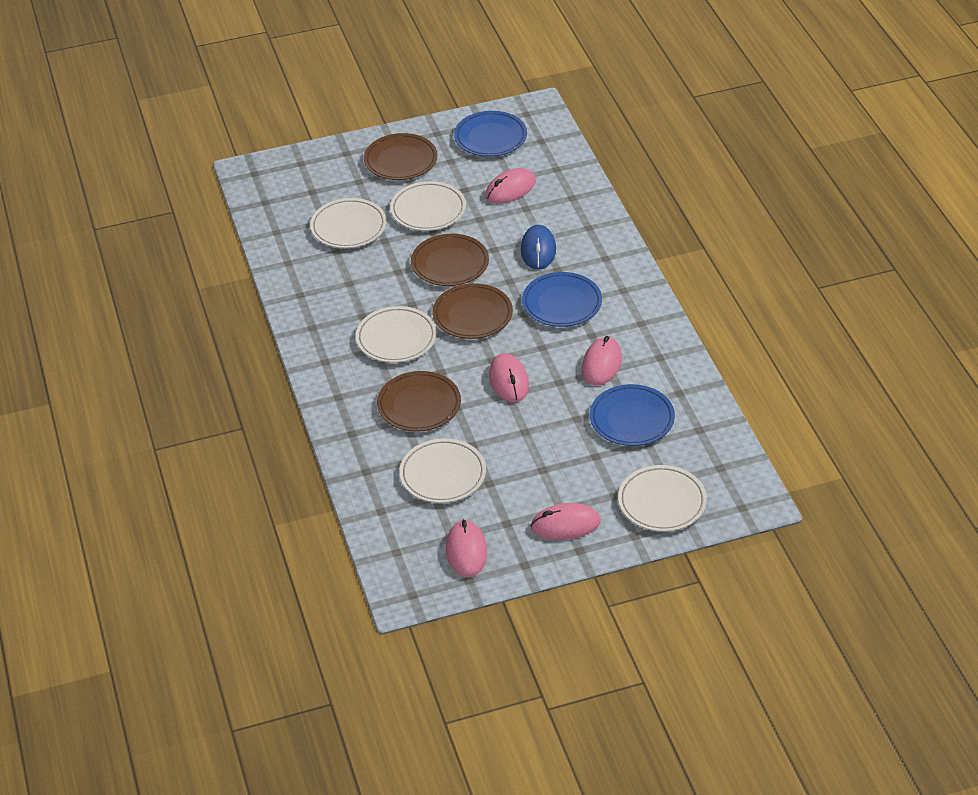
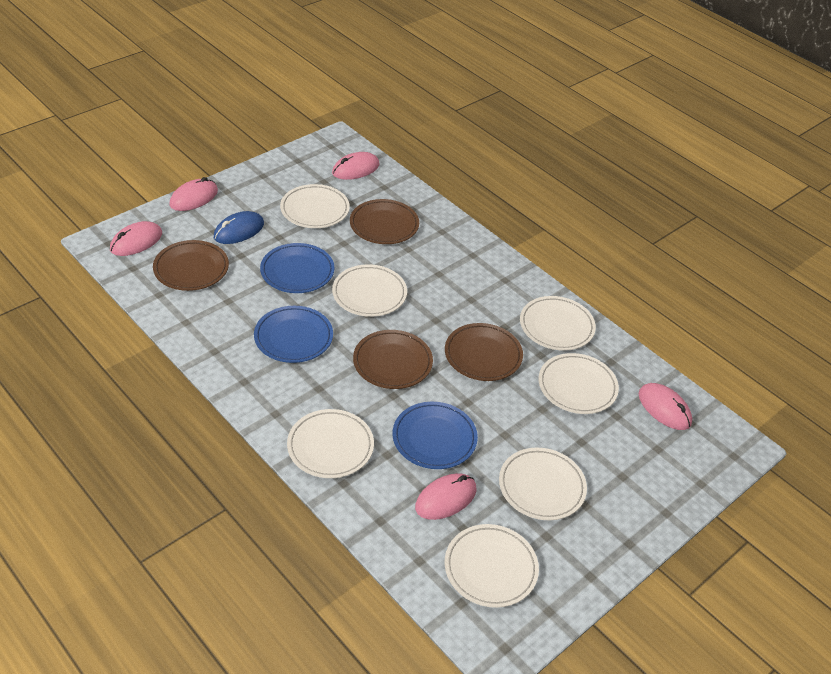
white plate: [310,198,387,248] [356,306,437,363] [390,181,466,231] [399,438,486,503] [618,465,707,532] = 5 -> [280,184,350,228] [287,409,374,478] [332,264,407,317] [445,524,539,608] [499,447,587,520] [520,296,596,351] [538,353,619,414] = 7

